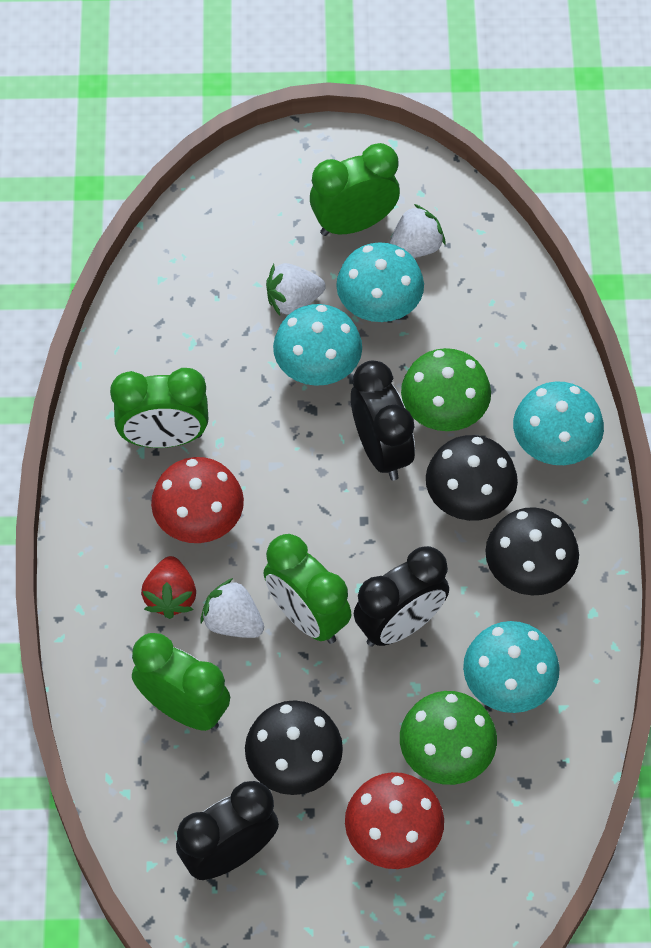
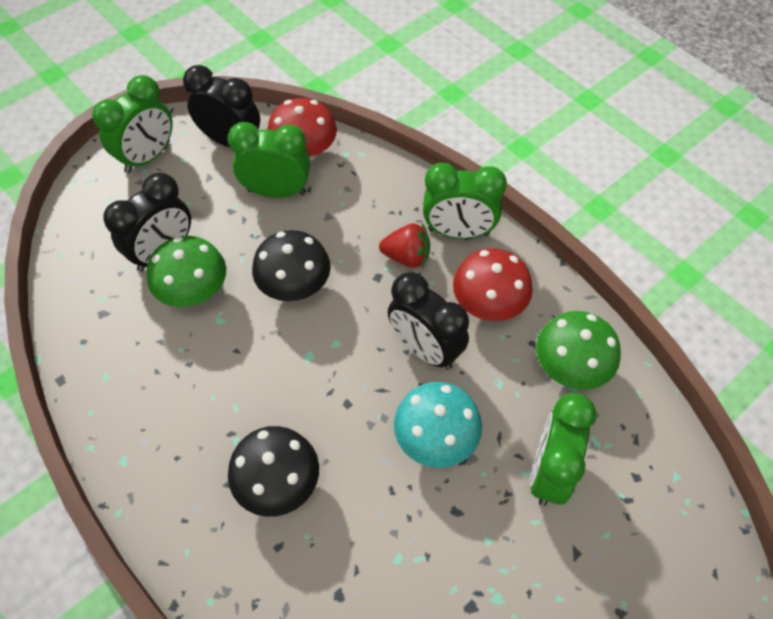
black mushroom: [245,700,343,795] [426,435,518,521] [485,507,579,595] = 3 -> [228,426,319,517] [252,230,331,301] = 2
turquoise mushroom: [273,304,362,386] [336,242,424,322] [463,621,560,713] [513,381,604,465] = 4 -> [394,382,482,468] = 1
white strawberry: [200,578,264,638] [266,263,326,315] [390,204,445,258] = 3 -> none = 0

